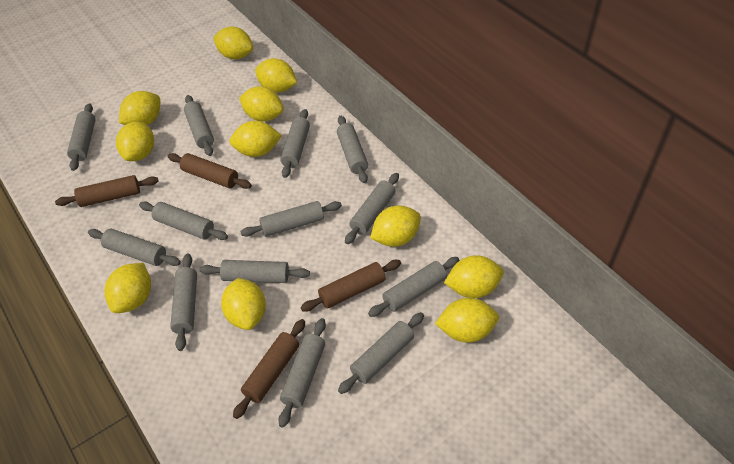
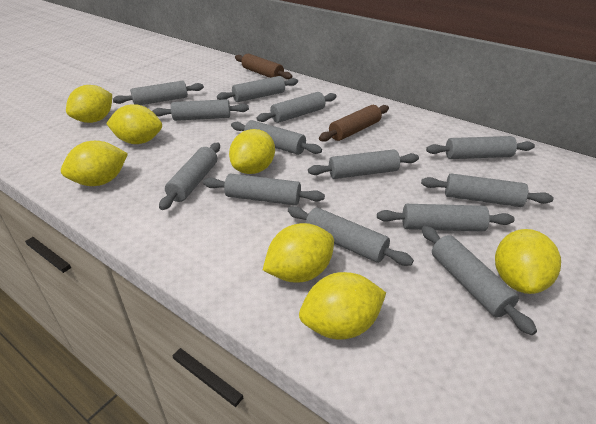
brown rolling pin: [55,175,159,207] [168,153,252,189] [233,319,305,419] [301,260,401,311] = 4 -> [235,54,292,79] [319,105,389,142] = 2
yellow lemon: [105,263,151,313] [116,122,154,161] [119,91,160,125] [213,26,253,59] [221,278,266,330] [229,121,282,157] [239,86,283,121] [255,58,297,93] [370,205,421,247] [435,298,499,343] [444,255,504,298] = 11 -> [61,141,128,186] [66,85,112,123] [106,104,162,144] [229,129,275,174] [263,223,334,283] [299,272,386,340] [495,229,561,294] = 7

